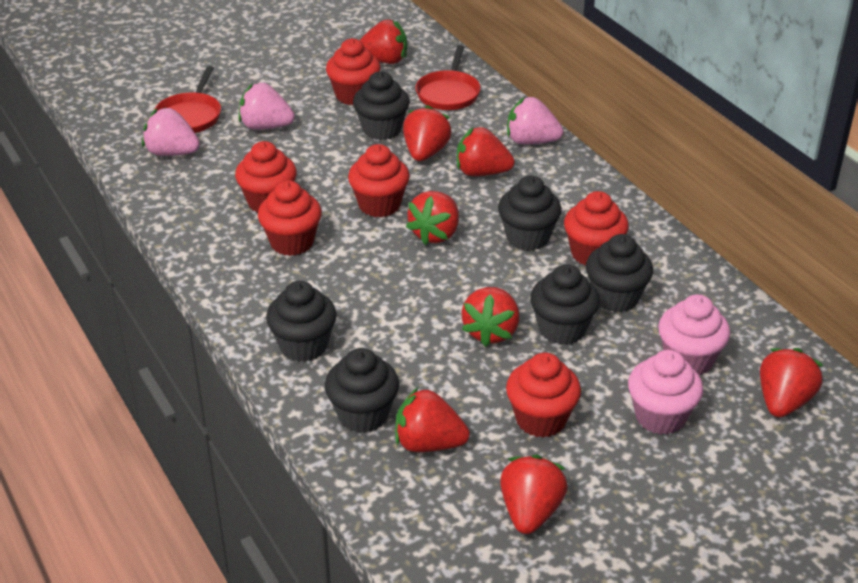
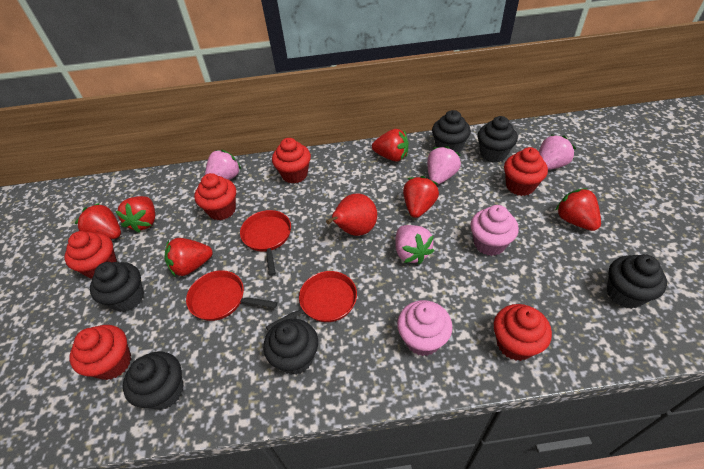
pink strawberry: [142,108,200,156] [239,83,295,130] [507,97,563,145] = 3 -> [205,150,242,180] [395,225,434,264] [427,146,461,185] [539,135,576,170] = 4
red pan: [154,66,221,133] [415,45,481,110] = 2 -> [186,270,277,321] [240,210,291,276] [266,271,357,331] = 3
red pear: none = 0 -> [326,194,377,236] = 1
red strawberry: [360,19,407,64] [395,387,470,452] [403,105,451,161] [406,191,459,245] [457,127,515,176] [461,287,520,347] [500,455,568,534] [760,348,823,417] = 8 -> [75,203,121,239] [115,196,155,233] [164,238,213,277] [372,129,409,161] [403,176,439,218] [555,188,601,231] = 6

